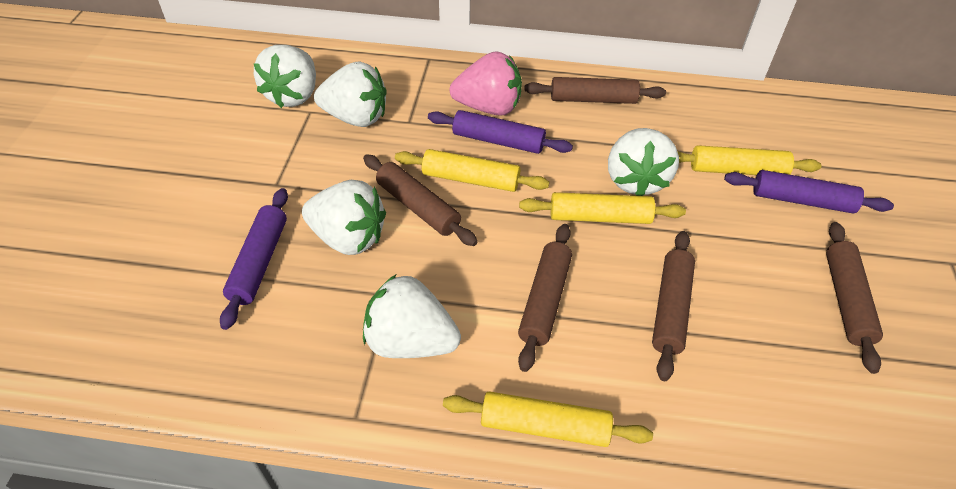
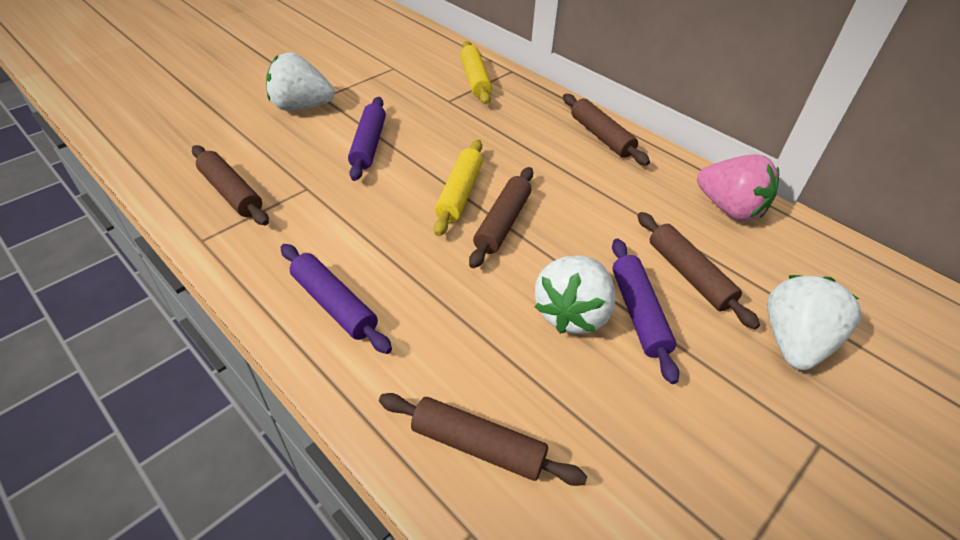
white strawberry: [253,45,316,108] [302,180,386,255] [314,61,387,127] [363,274,461,358] [608,128,679,196] = 5 -> [266,53,335,111] [535,255,616,334] [767,275,861,370] = 3
yellow rolling pin: [395,149,549,192] [443,391,653,447] [519,192,686,224] [677,145,821,175] = 4 -> [434,140,483,236] [460,41,492,105] = 2

